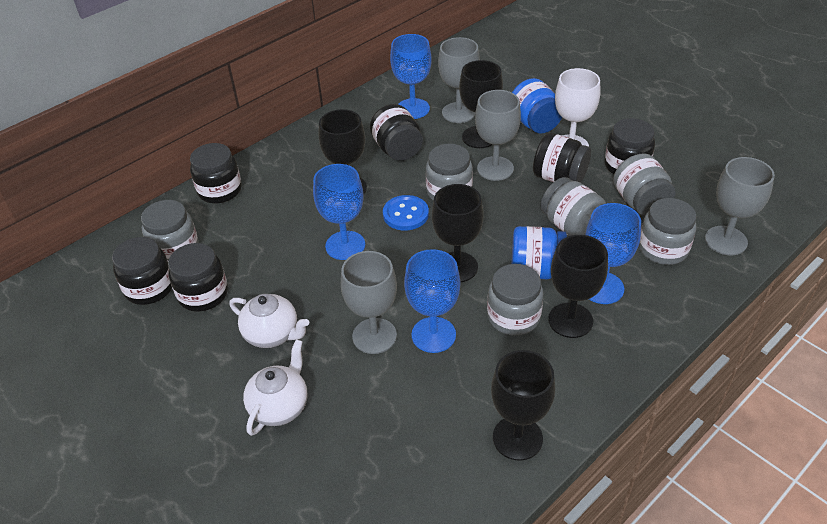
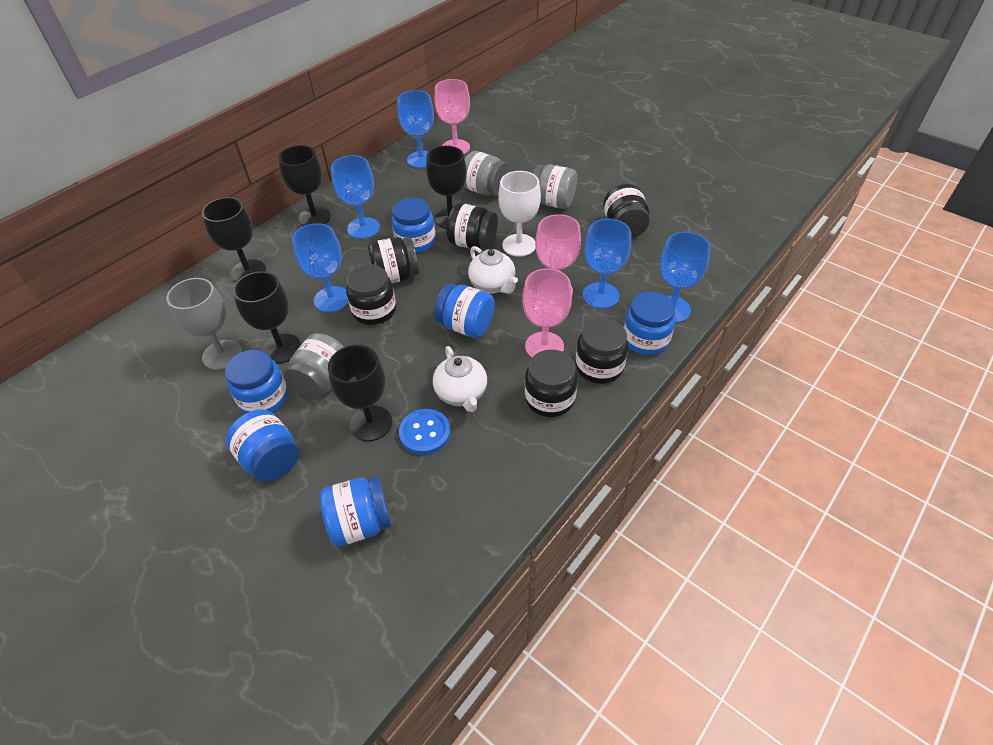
blue goblet: [313,164,365,260] [390,34,432,119] [404,249,460,353] [585,203,641,304] = 4 -> [292,223,348,312] [331,155,380,239] [397,90,434,168] [583,219,631,309] [660,232,711,323] = 5
blue jar: [512,78,562,133] [512,226,567,279] = 2 -> [225,350,288,414] [226,409,299,482] [319,476,392,547] [392,198,436,253] [434,284,495,338] [624,292,676,355] = 6
grey goblet: [341,251,397,354] [438,37,480,123] [475,90,521,181] [705,157,775,255] = 4 -> [166,278,242,370] = 1
grey jar: [141,200,199,261] [426,144,473,201] [487,264,543,335] [540,177,606,236] [613,154,675,216] [639,198,696,265] = 6 -> [284,333,344,399] [464,151,509,196] [533,164,577,209] = 3
pink goblet: none = 0 -> [434,79,470,154] [522,268,572,358] [535,214,581,295] = 3

